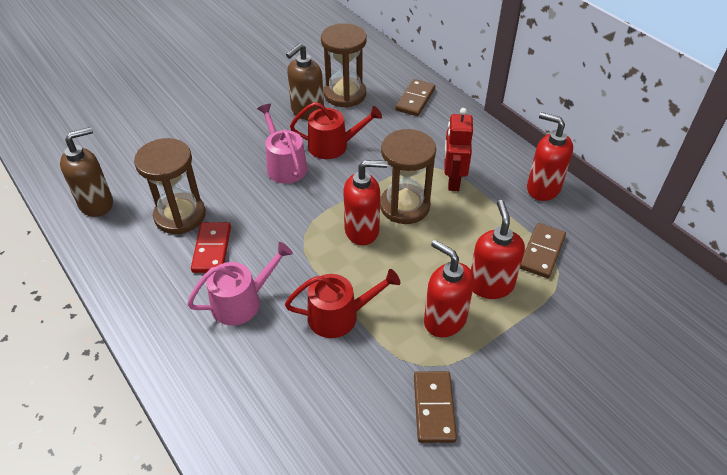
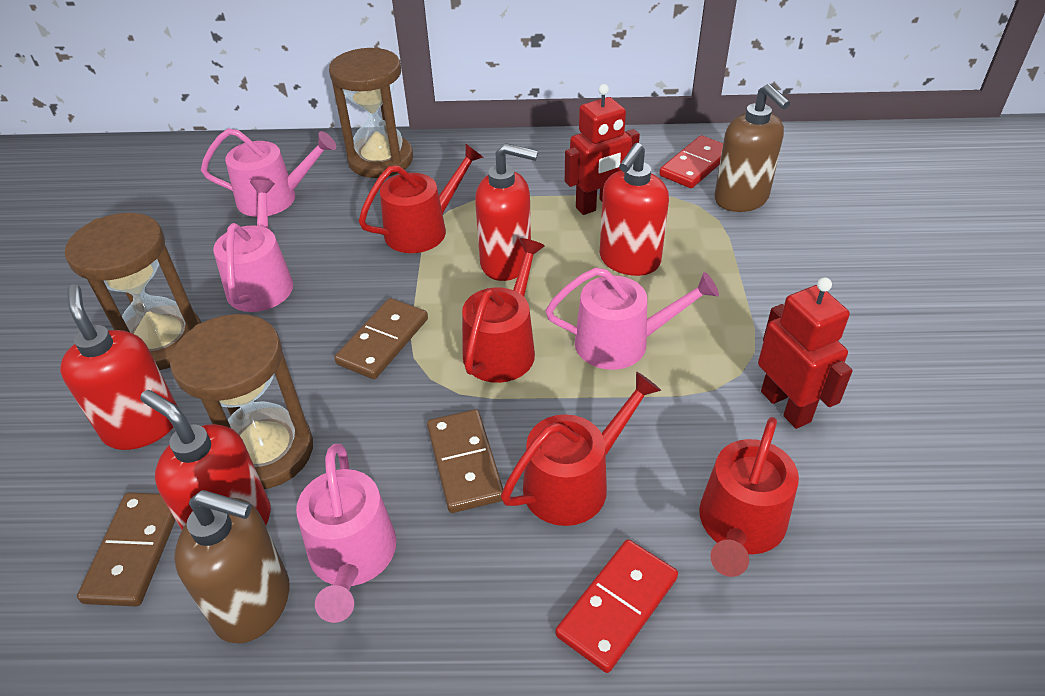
pink watering can: [187,242,293,325] [257,104,308,183] = 2 -> [201,128,336,217] [213,180,293,312] [296,444,396,623] [546,268,719,370] = 4
red domino: [191,222,231,273] = 1 -> [556,539,678,673] [659,135,723,188] = 2
red robot: [444,108,473,191] = 1 -> [565,84,640,215] [758,277,853,429] = 2
red watering can: [285,269,400,338] [290,102,382,159] = 2 -> [359,143,484,253] [462,238,545,383] [501,371,661,526] [699,417,799,577] = 4

